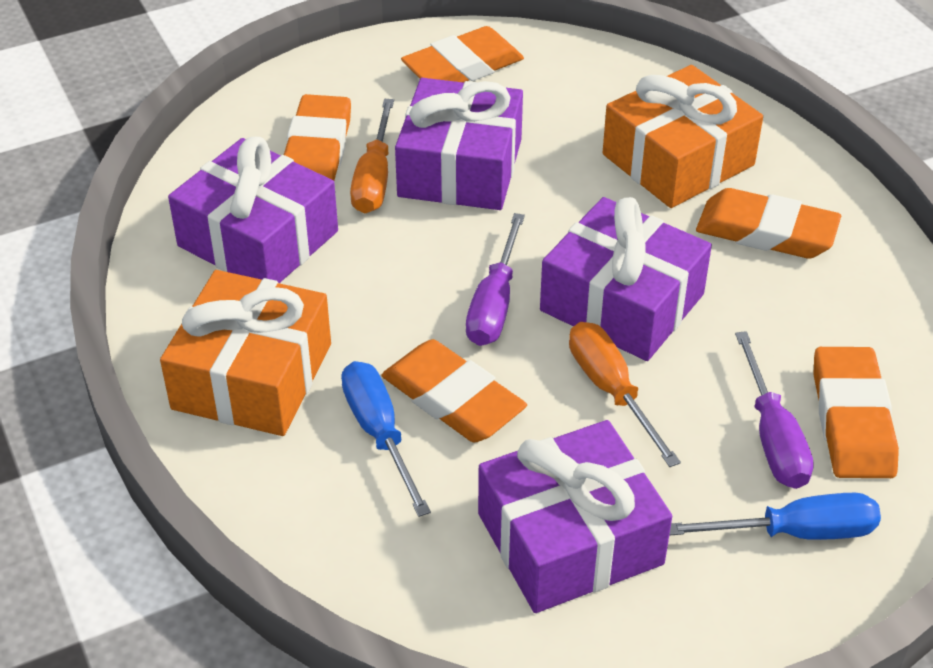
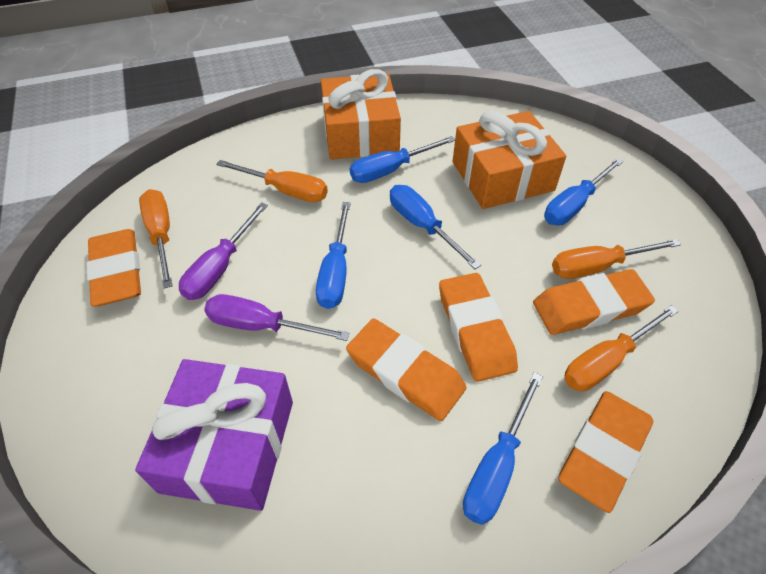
blue screwdriver: [341,361,431,517] [669,493,881,540] = 2 -> [316,202,351,309] [350,136,455,183] [390,185,481,269] [463,372,543,525] [544,158,623,225] = 5
orange screwdriver: [350,99,394,213] [569,322,681,467] = 2 -> [139,189,173,288] [216,160,328,202] [552,239,681,279] [564,305,678,391] = 4
purple gift: [168,137,338,283] [395,78,523,210] [478,420,672,613] [540,197,712,361] = 4 -> [135,359,293,511] = 1

